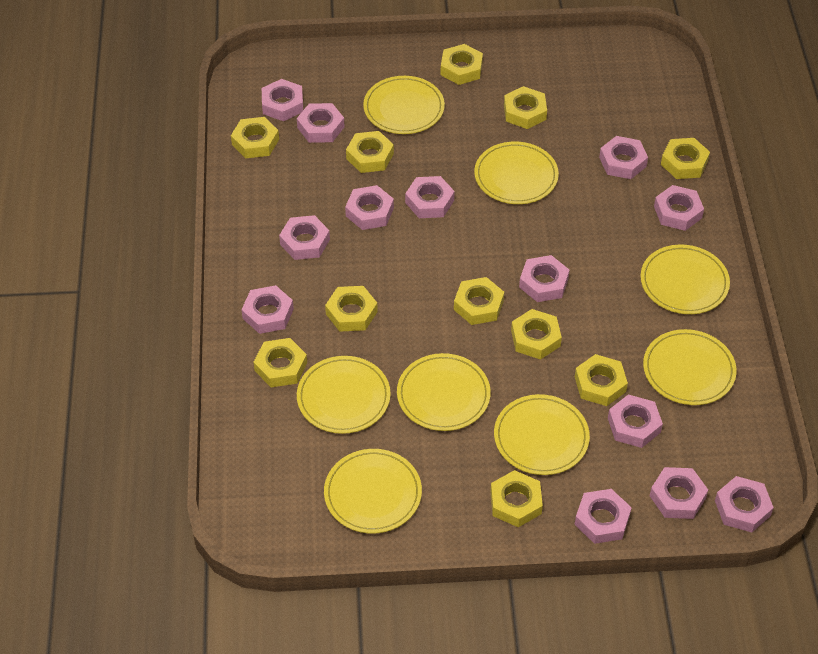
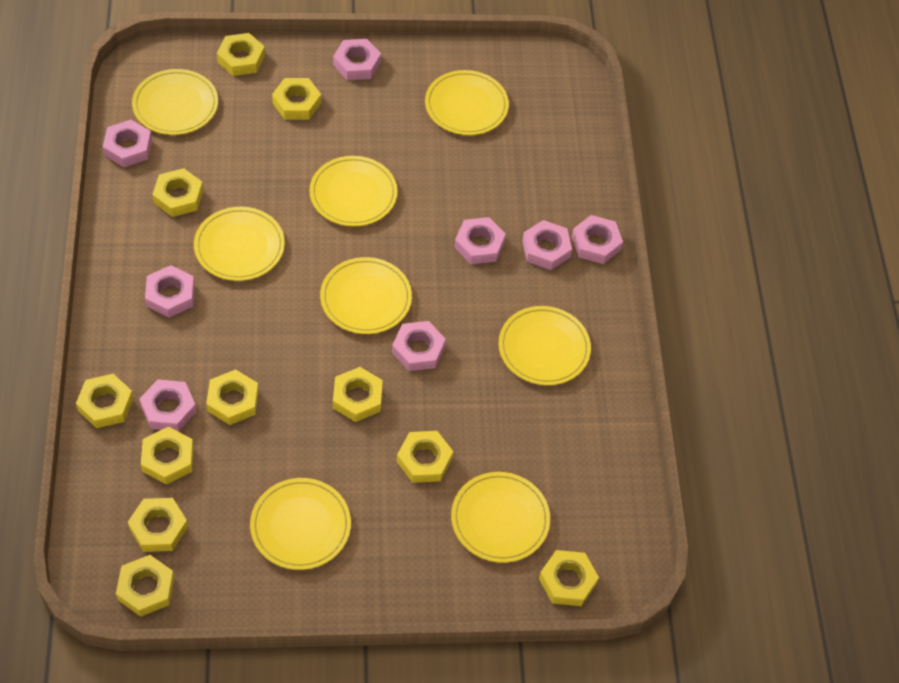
pink nut: [241,285,294,334] [262,79,303,121] [279,215,330,260] [297,103,345,143] [345,185,394,230] [405,176,455,218] [519,255,570,302] [575,489,632,544] [599,136,648,179] [608,395,663,448] [650,467,708,519] [654,185,704,231] [715,476,774,532] = 13 -> [103,120,152,167] [140,379,197,432] [145,265,195,318] [333,39,381,80] [392,321,446,371] [454,217,506,264] [522,220,572,270] [572,215,623,264] = 8

